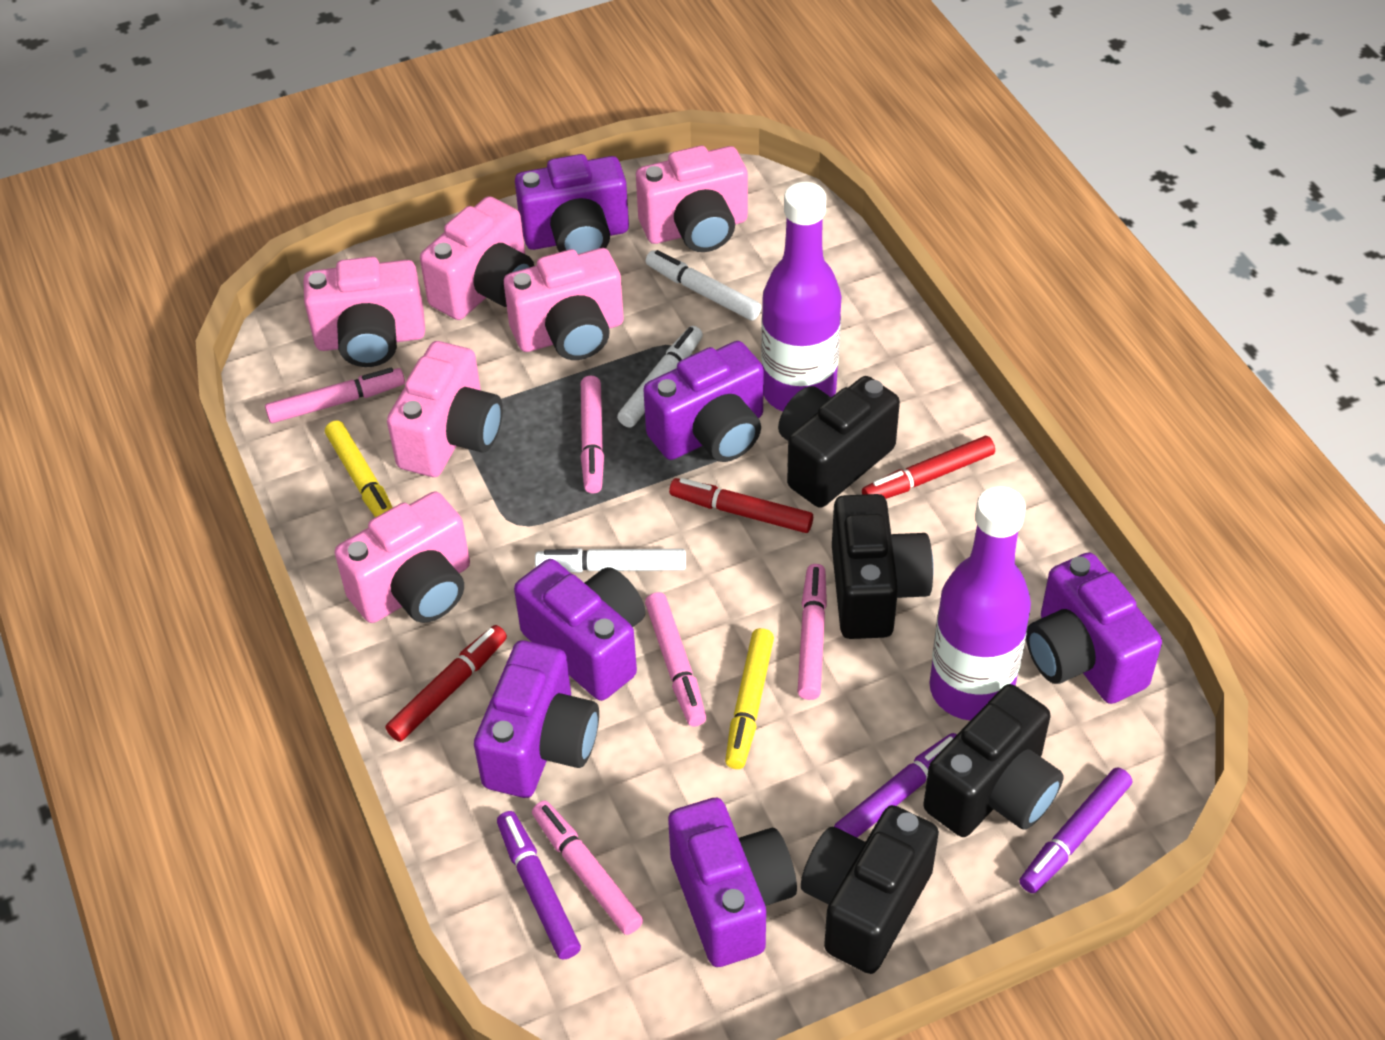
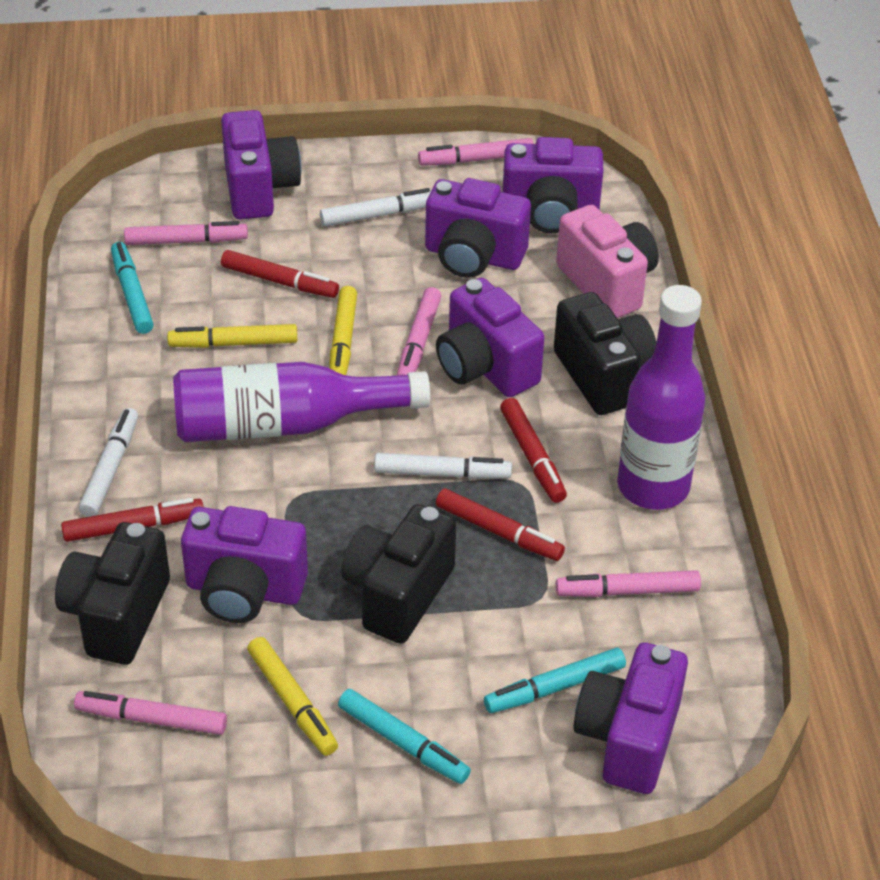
black camera: [778,376,900,508] [801,805,939,974] [832,494,934,639] [923,684,1064,837] = 4 -> [55,522,170,665] [341,504,456,644] [554,292,656,415] = 3
pink camera: [303,257,425,367] [335,492,470,623] [387,341,503,477] [420,196,534,320] [504,248,624,360] [636,146,748,252] = 6 -> [556,205,659,318] = 1
purple marker: [497,811,581,959] [834,733,957,838] [1019,767,1132,893] = 3 -> none = 0
red marker: [385,625,507,742] [669,478,813,533] [862,436,995,499] = 3 -> [61,498,204,542] [221,250,339,298] [436,489,565,561] [500,398,567,503] = 4
turquoise marker: none = 0 -> [111,242,154,334] [338,689,471,784] [484,648,626,713] = 3
yellow marker: [325,420,393,517] [725,628,774,769] = 2 -> [167,324,297,348] [247,637,338,756] [329,286,357,375] = 3

